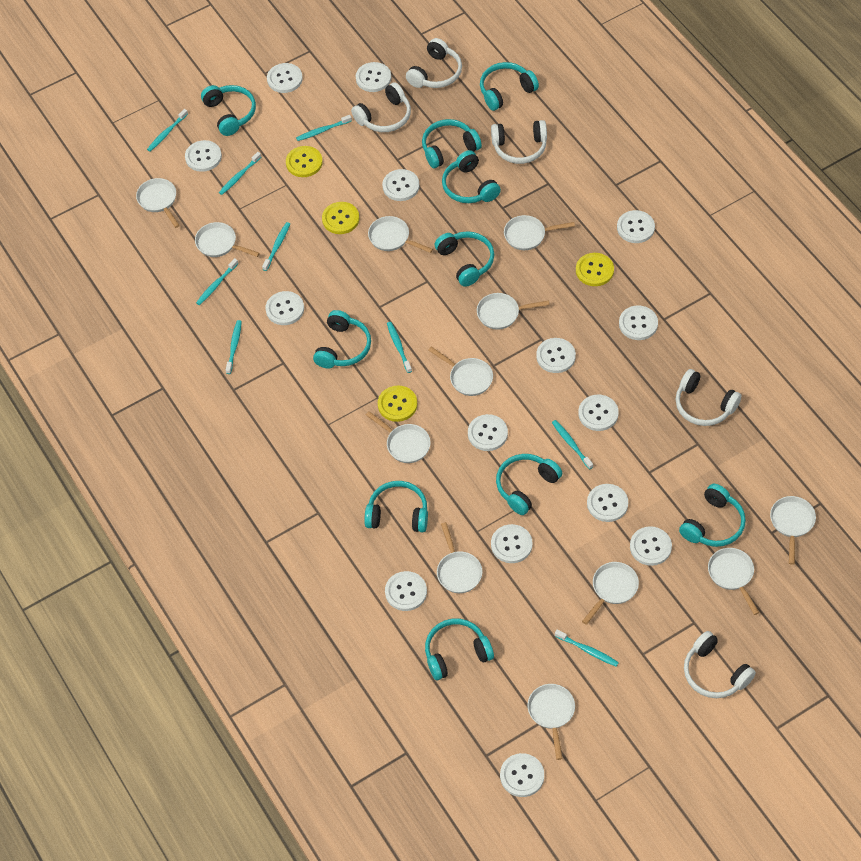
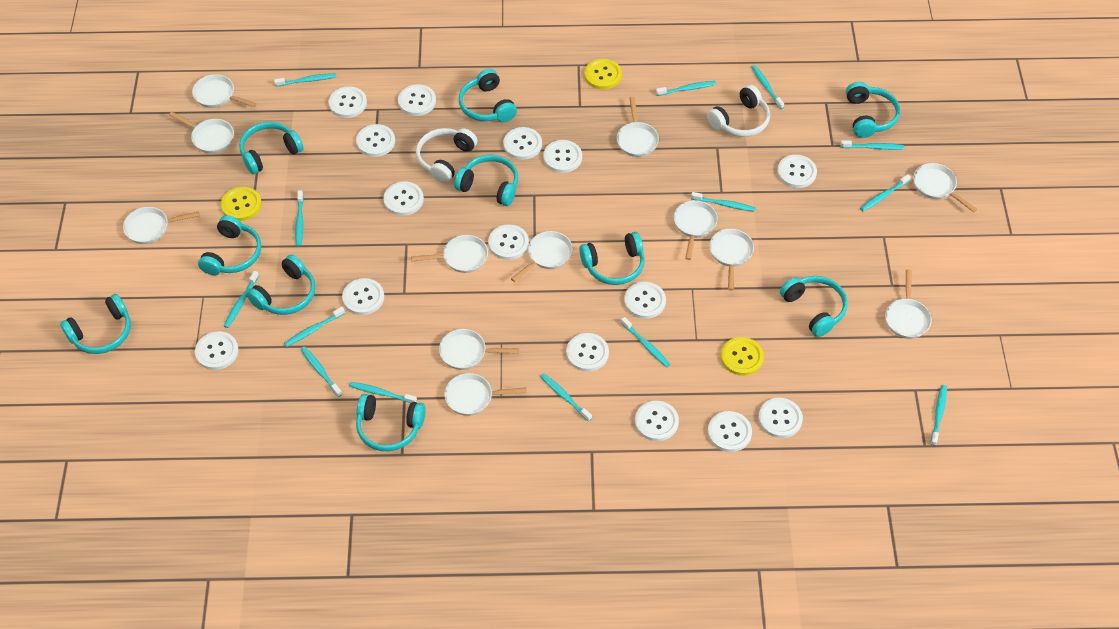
turquoise toothbrush: [147,109,188,151] [196,258,238,305] [219,152,261,195] [226,320,242,374] [262,222,290,271] [296,115,352,141] [387,322,412,373] [552,420,593,470] [555,630,619,667] = 9 -> [224,271,259,328] [274,73,336,87] [284,307,345,347] [295,190,304,246] [301,347,342,397] [349,382,417,403] [540,373,592,421] [621,317,670,367] [656,81,716,96] [691,192,756,212] [751,65,784,109] [840,140,904,150] [860,174,911,211] [931,385,947,446] = 14
white headphones: [351,82,411,132] [406,38,462,88] [491,120,547,164] [675,369,742,426] [684,631,756,698] = 5 -> [416,128,478,183] [707,85,770,137] = 2
yellow button: [286,146,323,177] [322,202,359,234] [378,385,417,422] [576,253,614,286] = 4 -> [221,187,262,221] [584,59,622,90] [721,337,764,376] = 3

